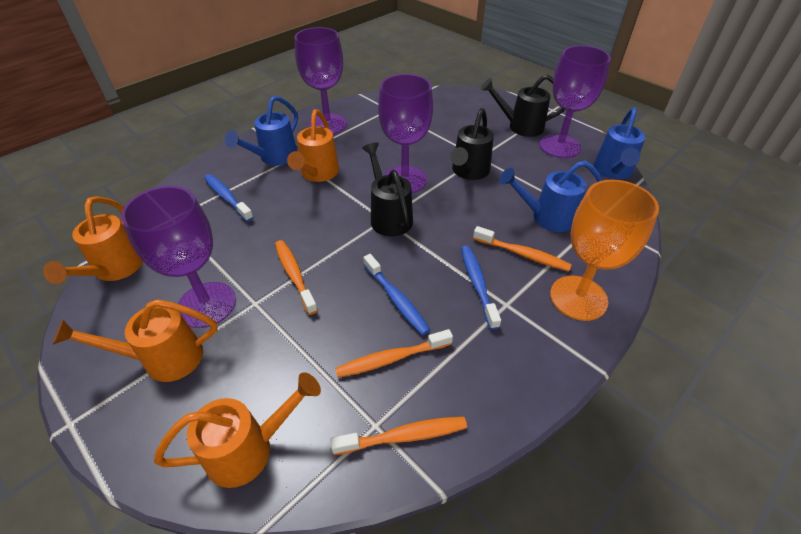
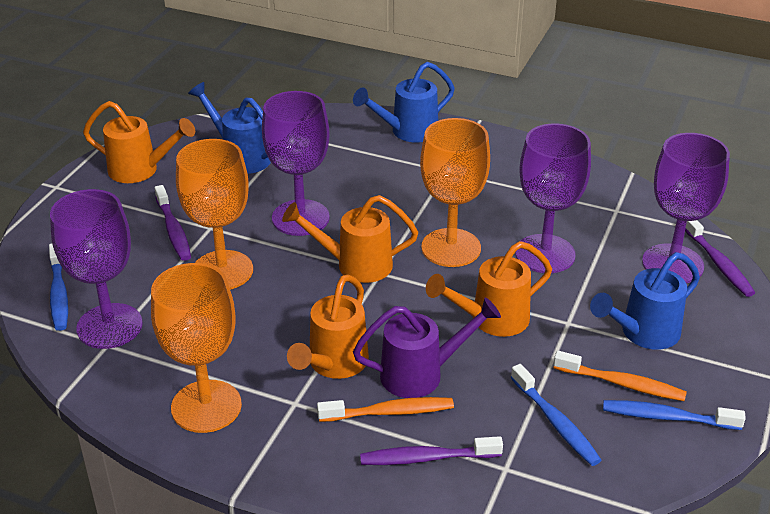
black watering can: [362,142,413,237] [450,108,494,180] [481,75,565,137] = 3 -> none = 0
orange goblet: [550,180,659,321] = 1 -> [151,263,242,433] [176,139,253,290] [420,118,490,267] = 3
orange toothbrush: [275,240,318,315] [330,417,467,455] [335,329,453,378] [473,226,572,271] = 4 -> [317,397,454,422] [554,351,687,401] = 2
purple toothbrush: none = 0 -> [155,185,191,261] [360,436,503,465] [685,220,755,297] = 3
purple watering can: none = 0 -> [353,297,501,398] = 1

